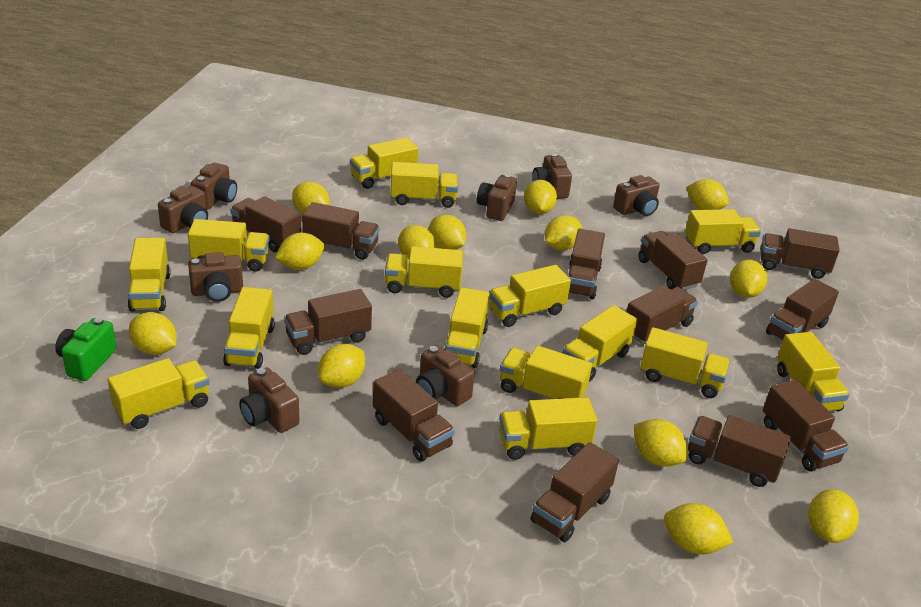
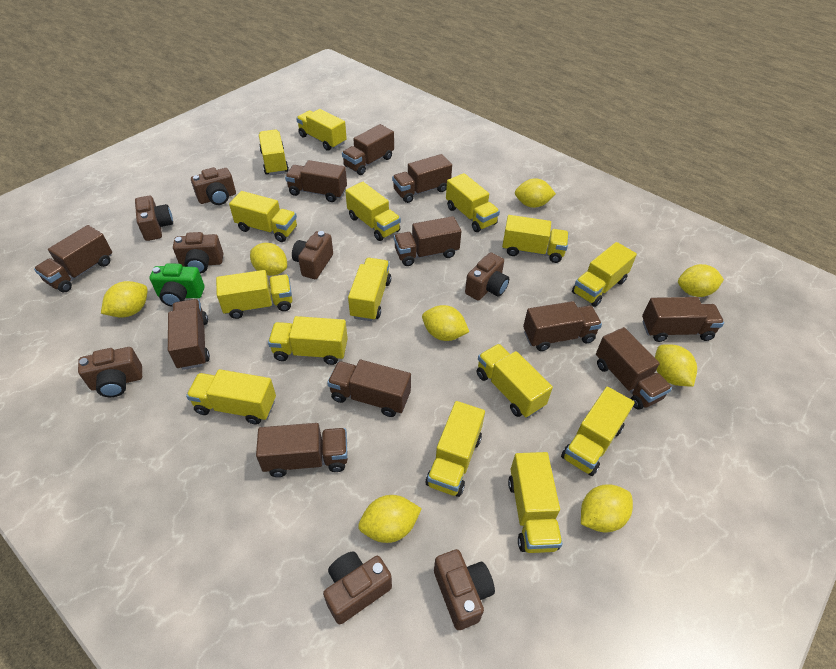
brown truck: [230,196,301,252] [284,289,372,355] [302,202,380,260] [373,369,455,462] [531,442,619,542] [568,229,605,300] [627,285,698,343] [638,231,708,290] [688,415,791,487] [760,228,840,279] [763,379,849,472] [766,279,839,341] = 12 -> [34,225,112,292] [168,299,210,370] [256,423,348,477] [285,160,347,202] [327,360,411,417] [342,124,394,175] [392,154,452,203] [394,216,462,266] [523,301,602,351] [596,327,672,410] [642,297,724,342] = 11
yellow lemon: [129,312,177,355] [275,233,324,270] [292,182,330,214] [318,344,365,388] [398,225,435,259] [429,214,466,250] [524,180,557,214] [545,215,582,250] [634,419,688,467] [664,503,734,554] [686,179,729,210] [730,260,767,298] [808,489,859,543] = 13 -> [101,281,148,318] [250,243,287,276] [358,495,422,543] [422,305,469,341] [515,178,556,208] [581,484,633,532] [655,344,697,387] [678,264,724,297] = 8

